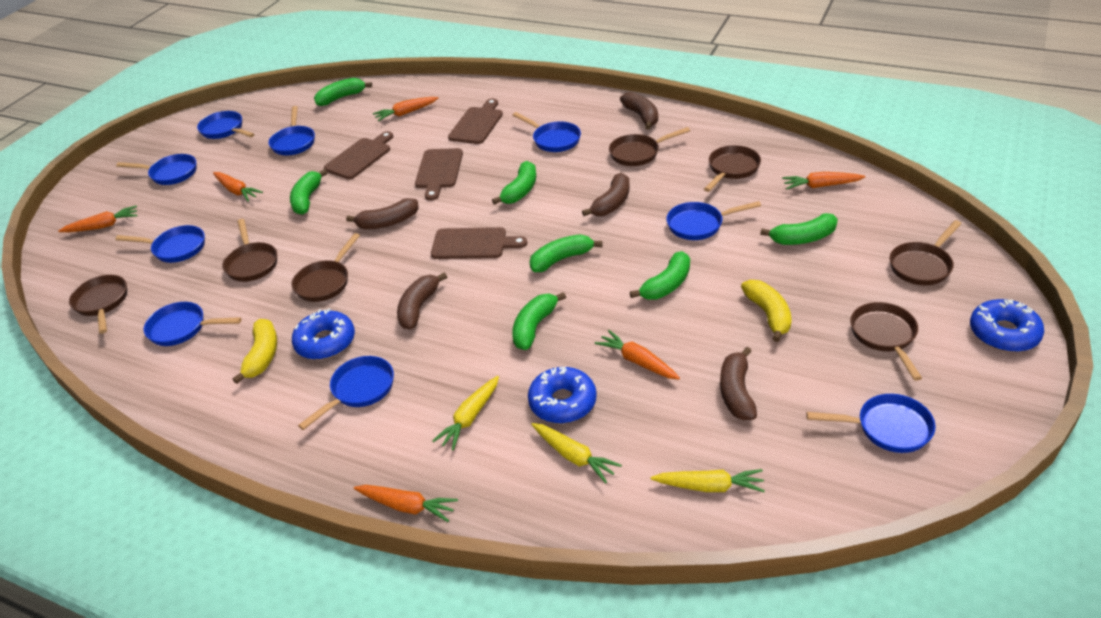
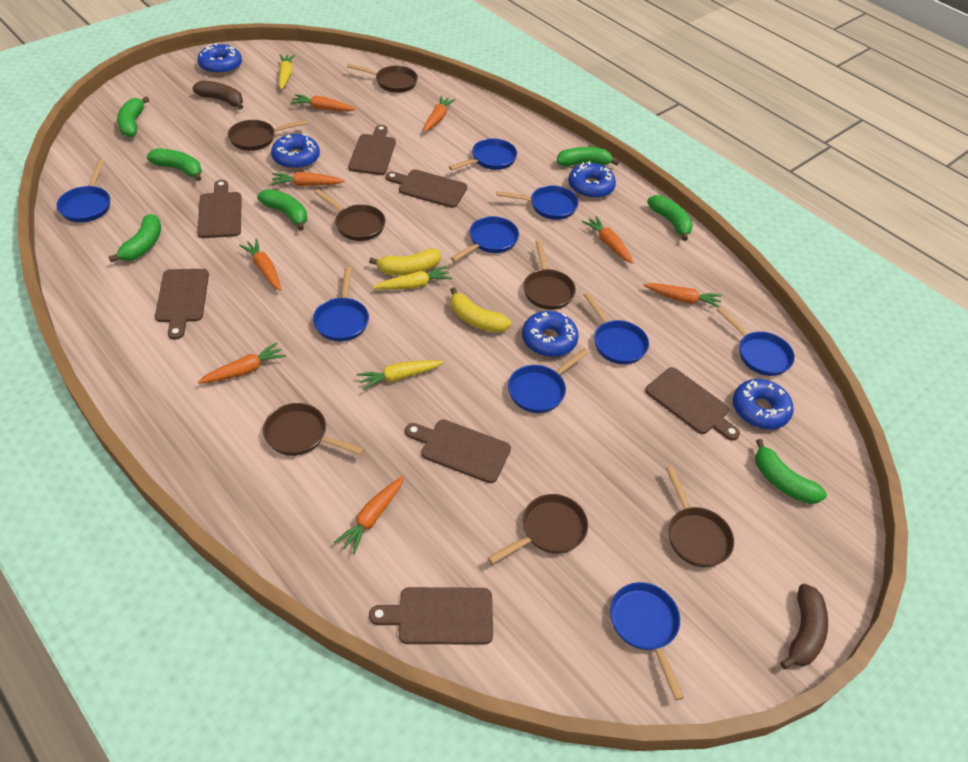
blue donut: [292,308,355,360] [528,367,597,423] [970,299,1044,352] = 3 -> [198,43,242,74] [271,134,320,169] [522,311,579,357] [568,161,616,199] [733,379,793,429] = 5
brown banana: [346,198,419,229] [397,272,447,329] [582,173,630,216] [620,92,658,129] [720,347,757,420] = 5 -> [192,81,243,109] [781,584,828,670] = 2
brown cutting board: [324,131,393,179] [415,148,463,200] [431,227,527,259] [448,98,503,144] = 4 -> [155,269,209,340] [197,180,242,238] [348,125,396,175] [369,587,493,644] [386,169,467,208] [405,419,511,483] [645,367,740,441] = 7
orange carrot: [58,206,138,232] [213,172,263,202] [354,485,458,522] [373,97,438,121] [595,330,680,380] [782,172,865,189] = 6 -> [198,342,286,384] [239,239,281,291] [271,172,345,186] [290,94,356,111] [334,476,404,555] [424,96,456,132] [582,216,634,264] [643,283,722,308] = 8

